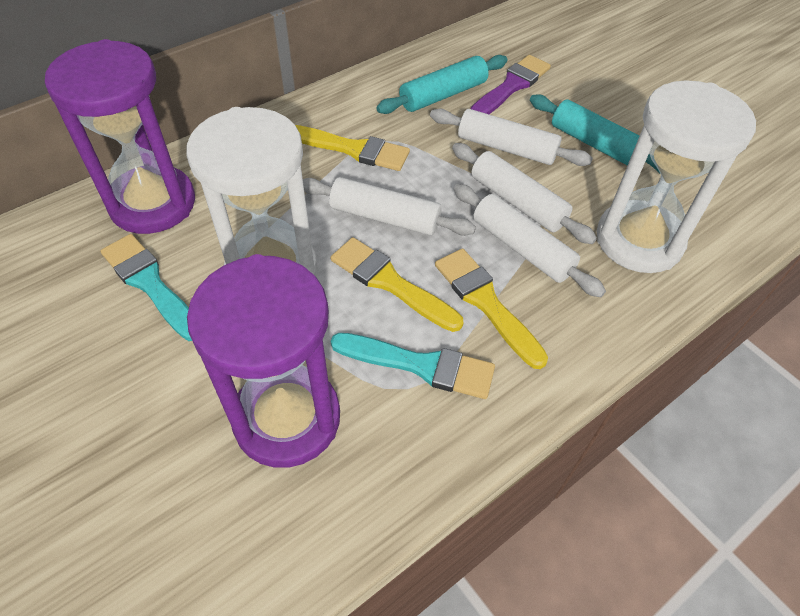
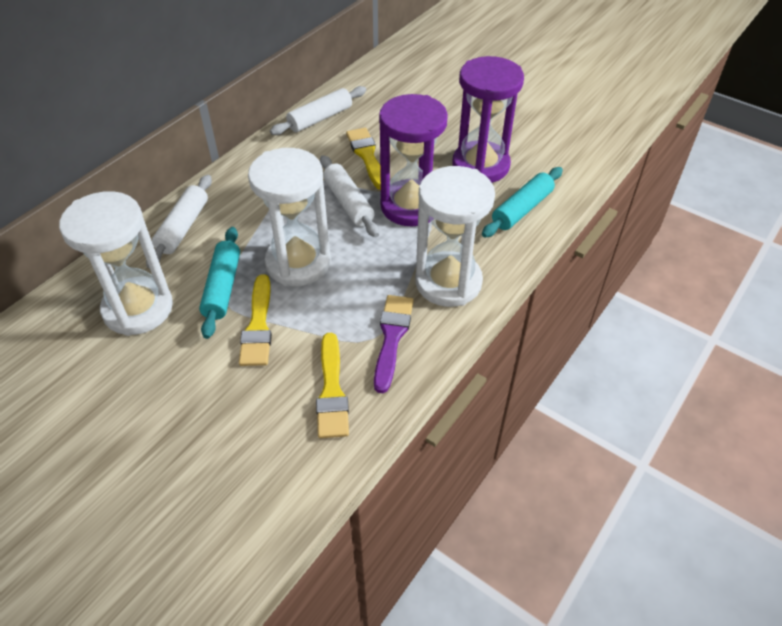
turquoise brush: [101,234,192,341] [331,333,495,399] = 2 -> none = 0
white hourglass: [186,107,318,276] [597,80,756,273] = 2 -> [59,191,173,336] [248,148,331,286] [415,166,495,307] = 3
white rolling pin: [303,177,476,236] [430,108,593,166] [452,143,597,244] [454,184,606,297] = 4 -> [146,175,212,268] [270,86,366,135] [320,155,379,237] = 3

